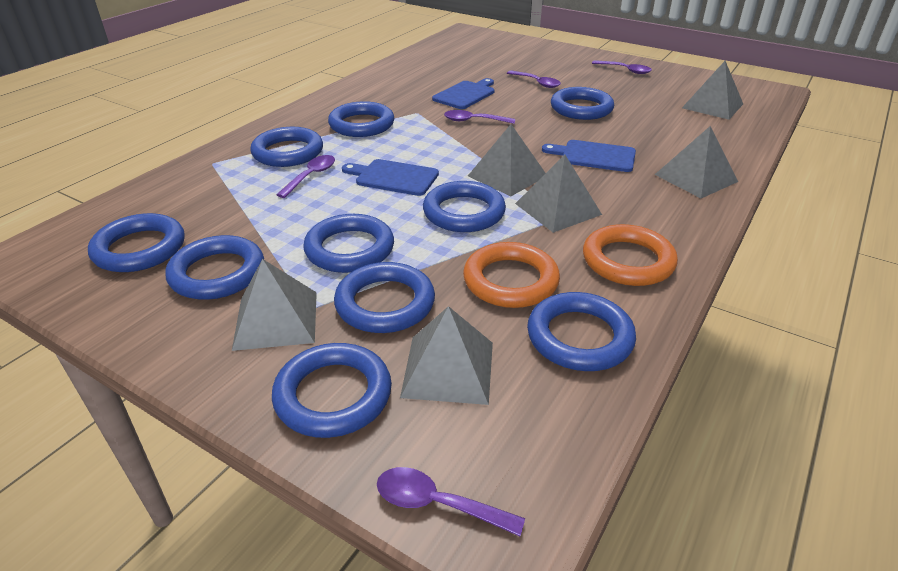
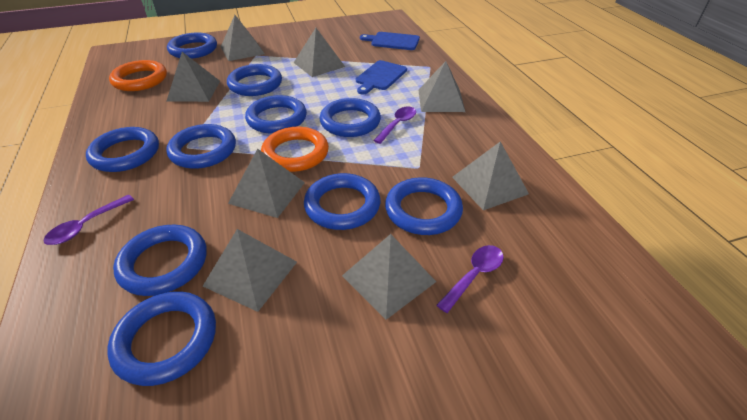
blue cutting board: [342,159,439,196] [432,78,494,109] [542,140,636,172] = 3 -> [356,60,407,95] [360,32,420,50] = 2
grey pyramid: [232,259,317,351] [400,306,493,405] [468,124,545,196] [515,155,602,233] [655,126,738,198] [682,61,743,120] = 6 -> [167,52,220,102] [203,229,297,312] [221,15,265,61] [228,149,305,218] [294,28,345,77] [342,234,436,320] [419,61,465,112] [452,141,529,210] = 8
purple spoon: [276,155,335,198] [377,467,525,536] [444,110,515,124] [507,71,561,88] [592,60,652,74] = 5 -> [43,195,134,245] [373,107,416,144] [436,245,504,313] = 3

